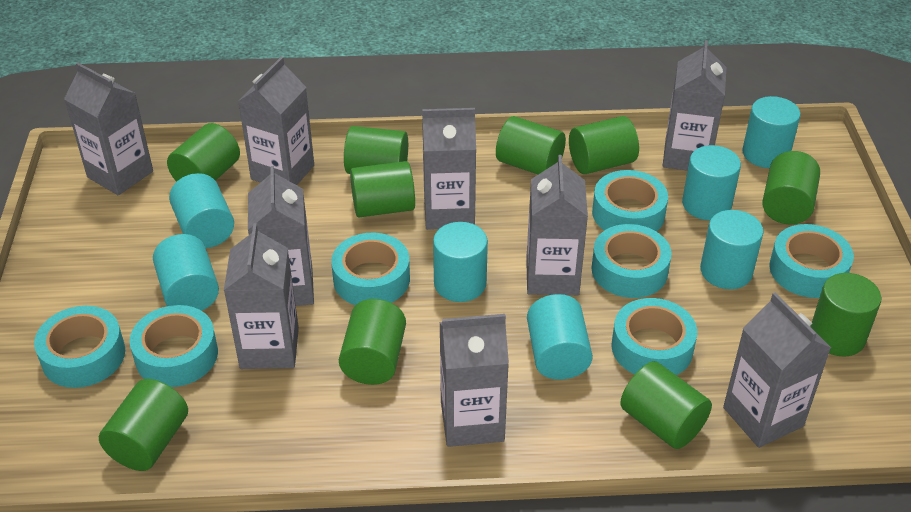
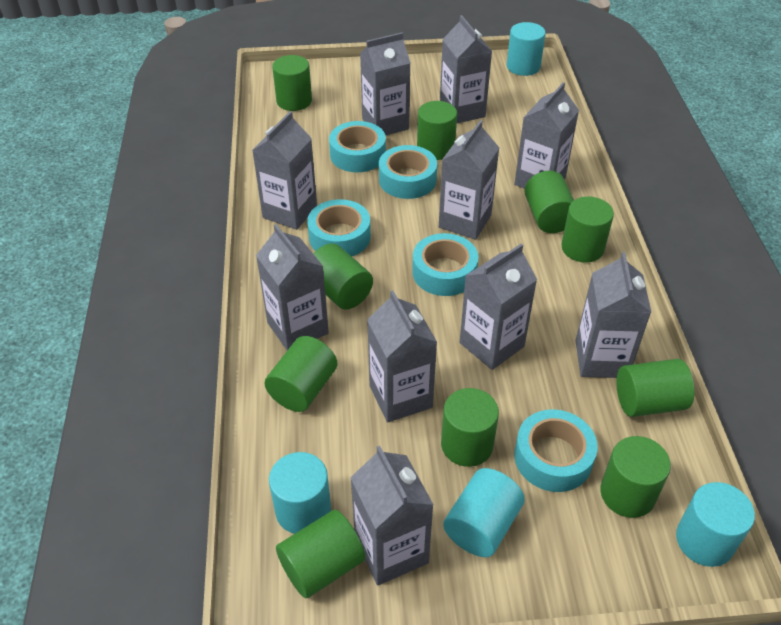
grey carton: [64,63,153,195] [224,224,299,369] [238,57,314,185] [248,166,314,306] [422,108,476,230] [440,314,509,447] [526,155,588,295] [663,40,726,171] [723,293,831,448] = 9 -> [252,111,317,230] [256,224,329,350] [350,446,434,585] [360,32,411,136] [367,290,437,423] [439,120,499,240] [440,15,492,123] [460,244,537,370] [514,82,579,189] [575,252,651,378] = 10
turquoise cylinder: [153,234,219,311] [169,173,234,248] [433,222,488,302] [527,294,593,380] [682,145,741,220] [700,210,764,289] [742,96,801,168] = 7 -> [269,452,331,534] [443,468,525,557] [507,22,546,76] [676,482,755,567] = 4
turquoise tape: [34,306,125,388] [129,305,218,387] [331,233,410,305] [592,170,668,232] [592,224,672,298] [611,298,697,375] [769,224,854,298] = 7 -> [307,199,371,256] [329,121,386,172] [379,145,437,199] [412,233,478,296] [514,409,598,492] = 5

